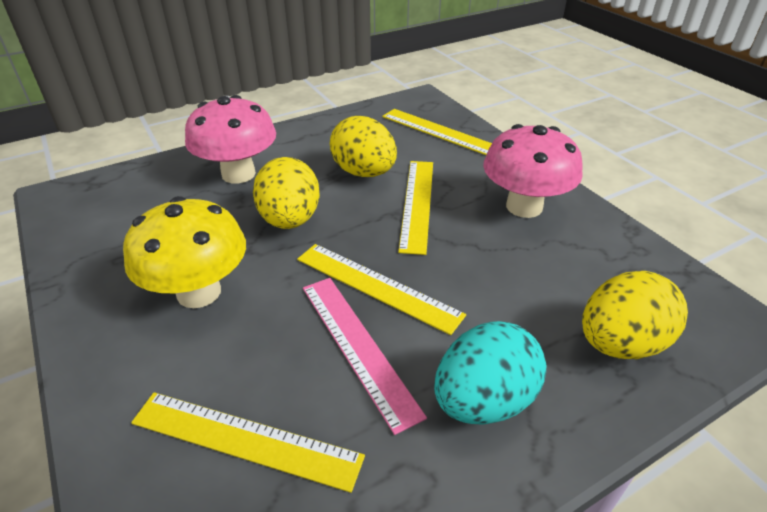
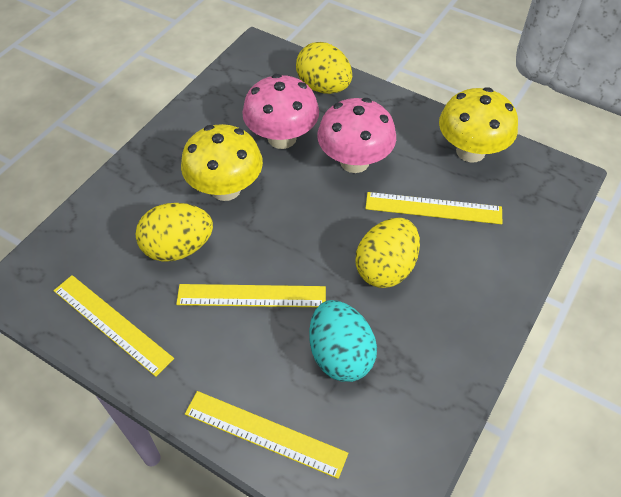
pink ruler: [303,278,427,435] = 1 -> none = 0
yellow mushroom: [123,196,246,308] = 1 -> [181,124,263,201] [439,87,518,162] = 2

